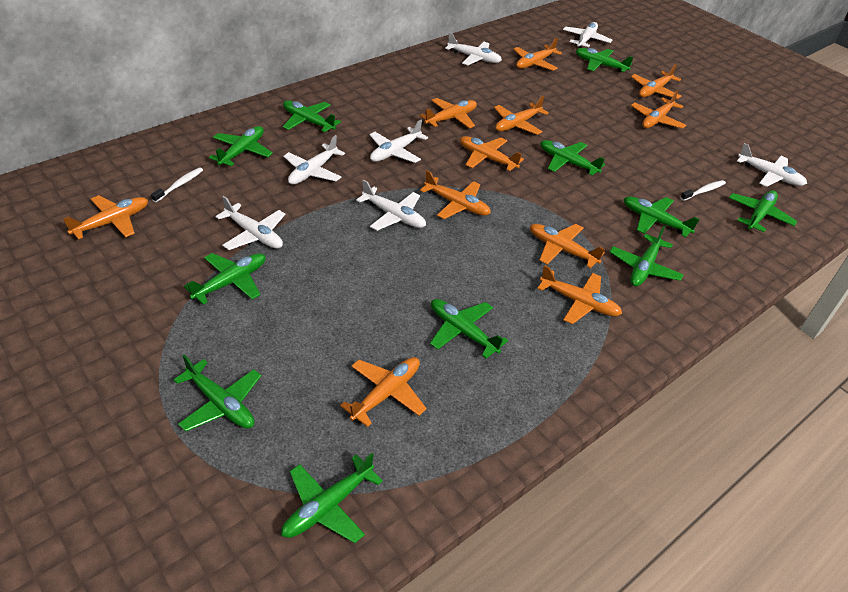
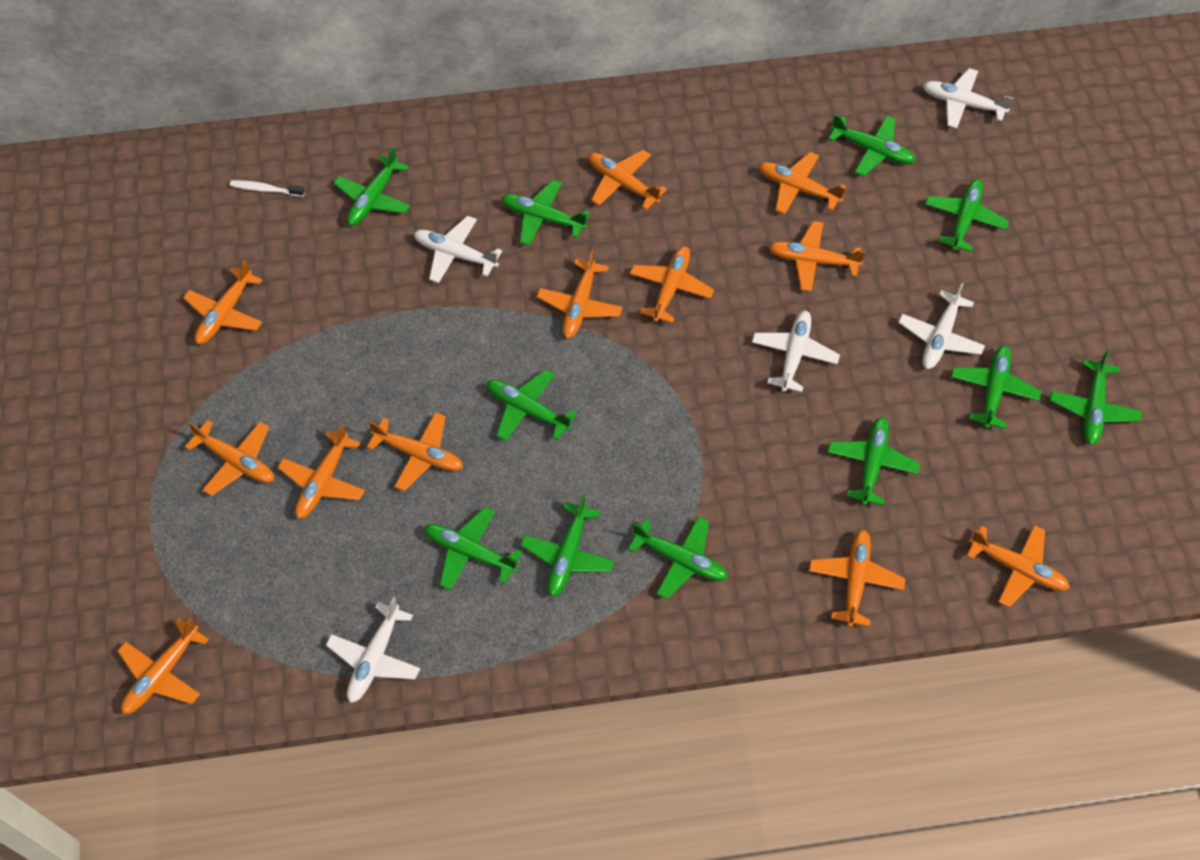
orange plane: [63,195,148,239] [340,357,427,427] [420,98,477,128] [420,170,491,219] [460,136,524,171] [494,96,549,135] [513,38,562,71] [530,224,605,268] [537,265,622,324] [631,64,681,99] [631,90,686,129] = 11 -> [118,618,209,714] [183,260,262,344] [185,420,274,496] [278,424,365,519] [367,412,463,491] [537,249,623,338] [588,150,667,210] [630,246,714,323] [759,152,846,214] [769,221,866,292] [809,530,905,627] [967,525,1070,607] = 12
white plane: [215,196,285,250] [283,135,345,185] [356,180,426,231] [369,120,428,163] [445,32,502,65] [563,22,612,48] [737,143,807,187] = 7 -> [326,597,420,703] [414,216,502,283] [752,311,840,392] [898,283,985,369] [923,68,1014,129] = 5
white toothbrush: [151,167,203,202] [680,180,726,201] = 2 -> [230,180,305,197] = 1

